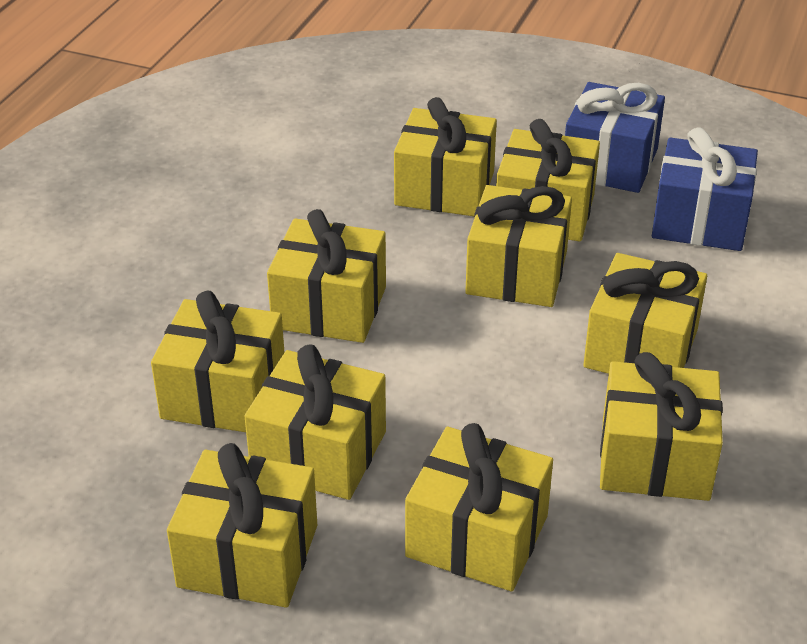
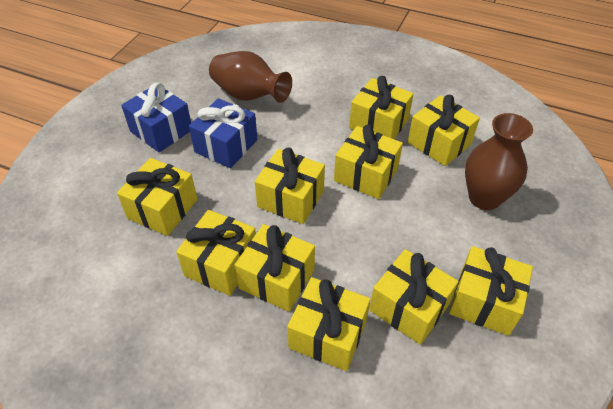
brown vase: none = 0 -> [209,51,292,103] [465,113,533,210] = 2

